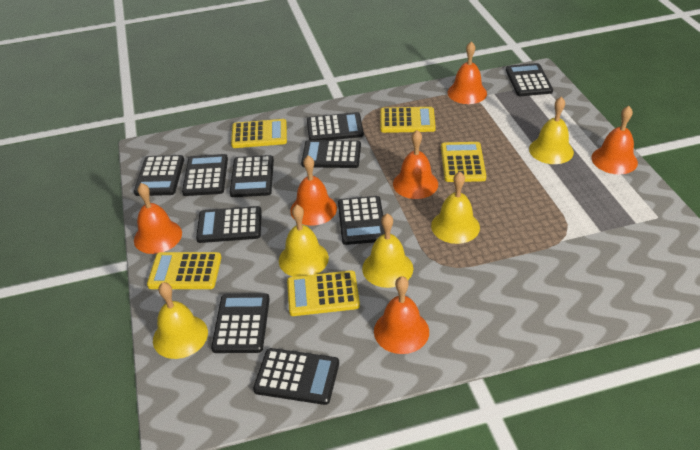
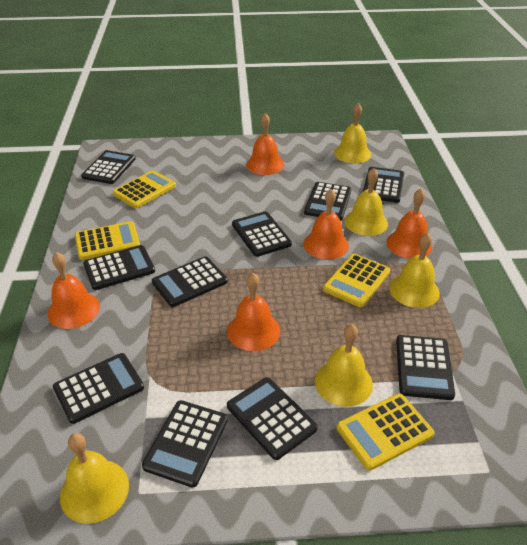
orange bell: [134,183,182,254] [290,156,337,226] [374,276,429,354] [393,130,438,199] [448,41,487,104] [591,106,638,174] = 6 -> [47,252,100,329] [227,273,280,351] [246,113,284,175] [303,189,349,260] [386,189,432,259] = 5
yellow calculator: [147,252,221,289] [231,119,287,148] [287,270,360,316] [380,107,436,133] [441,142,486,182] = 5 -> [75,221,140,260] [113,170,176,208] [323,253,390,307] [337,393,435,471] = 4

